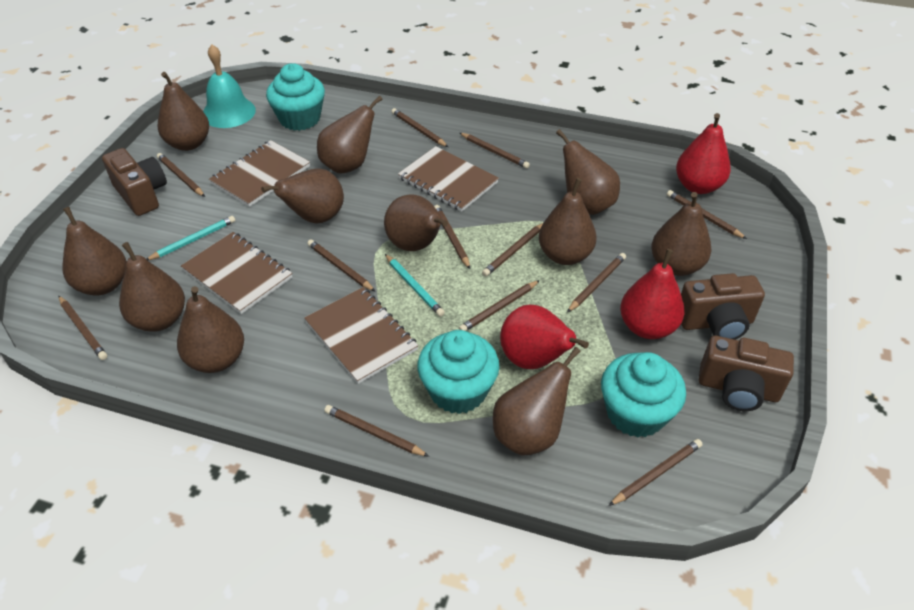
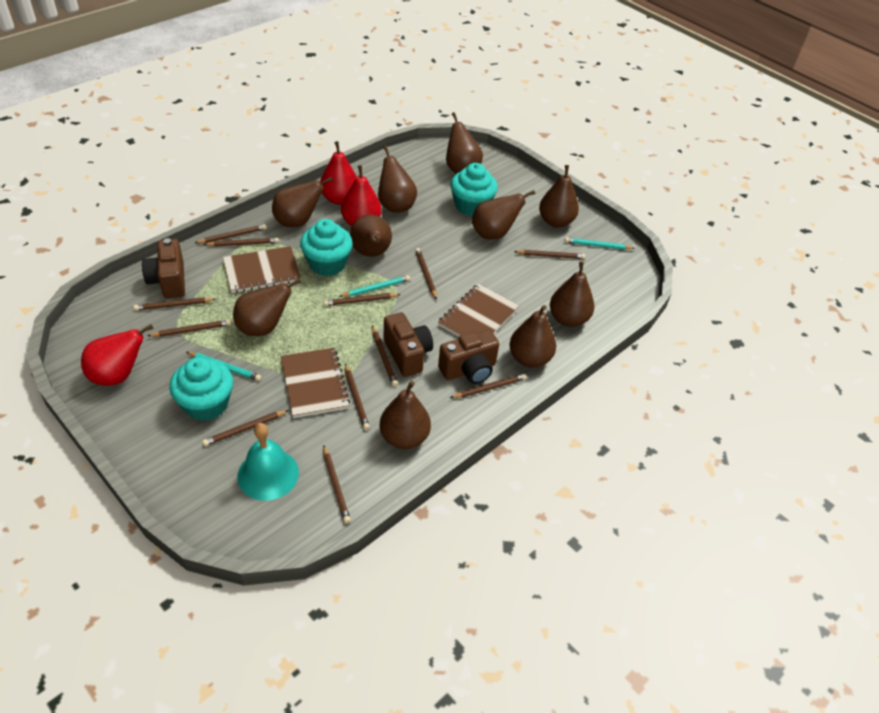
brown notebook: [181,232,292,314] [209,140,310,207] [304,287,418,384] [398,146,499,212] = 4 -> [223,246,301,293] [281,348,350,418] [438,284,519,337] = 3
brown pear: [62,207,127,296] [119,242,185,332] [158,72,209,151] [177,286,244,373] [261,168,344,224] [317,96,383,174] [384,195,448,251] [493,347,581,456] [539,178,597,265] [556,129,620,215] [651,192,712,276] = 11 -> [233,278,301,336] [272,177,333,227] [350,215,392,257] [378,146,417,213] [380,381,431,449] [446,112,483,174] [472,190,535,240] [509,305,556,368] [539,165,579,228] [550,261,594,327] = 10
turquoise pencil: [147,216,235,260] [385,254,445,317] = 2 -> [186,352,261,381] [338,275,410,297] [565,237,635,250] = 3

